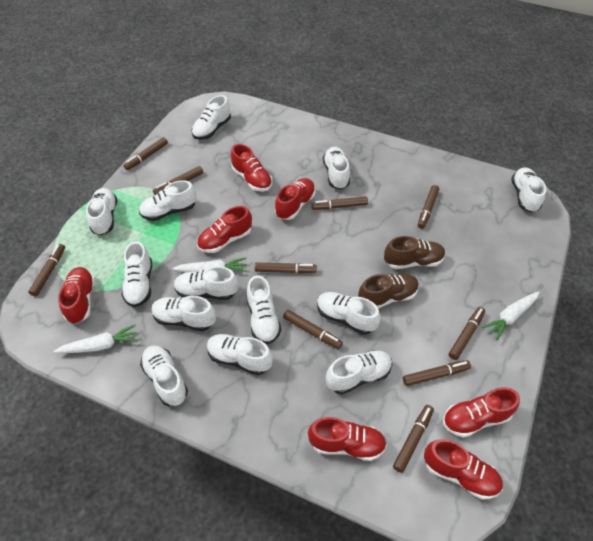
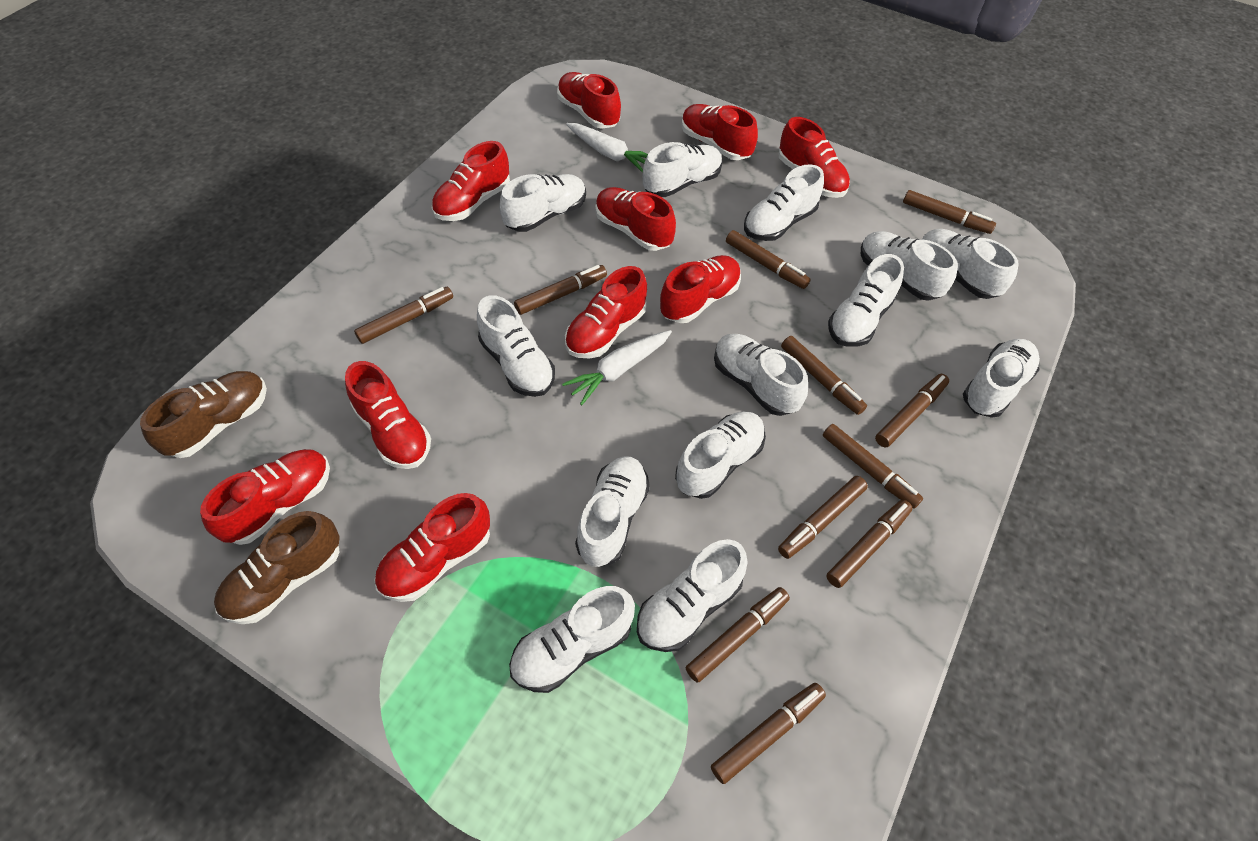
brown marker: [28,244,65,296] [123,137,168,170] [153,166,203,195] [255,263,317,273] [283,310,343,349] [311,196,368,210] [393,405,434,473] [403,360,471,386] [418,185,439,229] [449,307,485,360] = 10 -> [354,287,453,344] [514,265,607,315] [686,587,790,683] [711,683,826,784] [726,230,811,289] [778,476,868,559] [781,336,867,415] [823,424,923,508] [826,500,913,588] [875,374,949,447] [903,190,996,234] = 11
red shoe: [58,267,95,324] [197,206,252,253] [231,144,272,192] [275,178,316,220] [308,417,387,461] [424,439,503,499] [443,387,520,438] = 7 -> [200,449,330,545] [345,361,431,469] [374,493,490,602] [432,141,510,221] [557,72,621,129] [565,266,647,359] [595,187,676,251] [660,255,741,323] [682,104,758,160] [779,117,850,198] = 10
white carrot: [54,325,138,353] [172,258,247,273] [482,291,540,341] = 3 -> [562,330,672,405] [566,123,648,173] = 2

